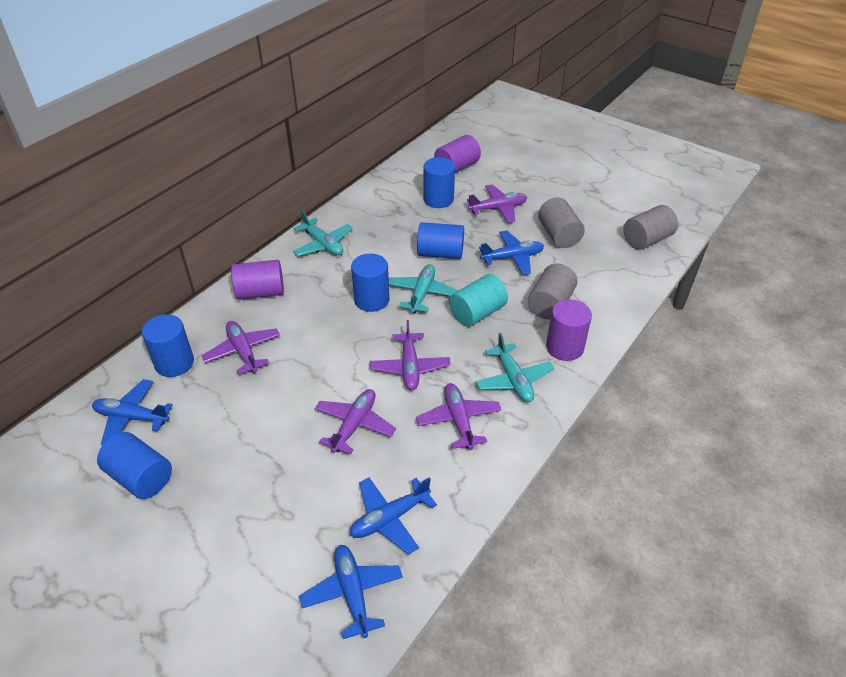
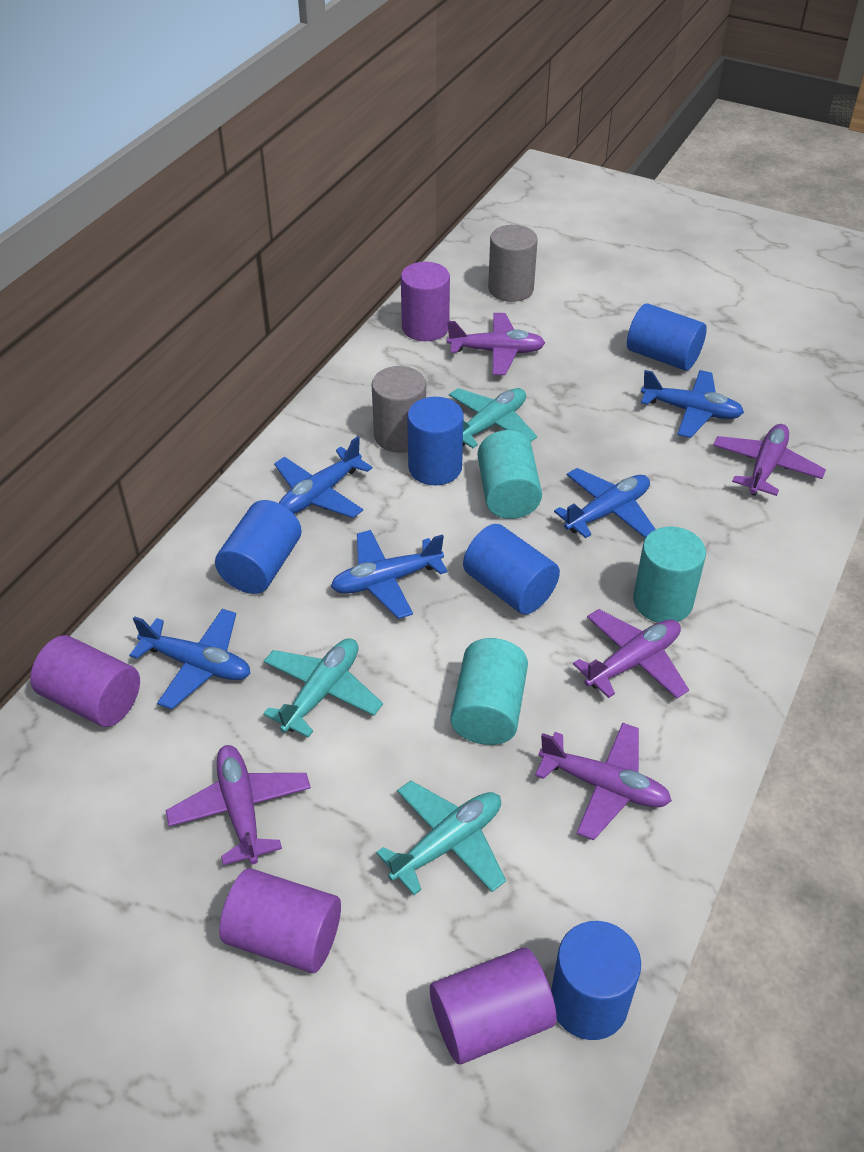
blue plane: [92,379,173,445] [299,545,403,639] [350,477,437,554] [479,231,544,275] = 4 -> [129,609,251,709] [274,436,372,518] [331,530,448,619] [554,468,656,538] [641,370,744,438] = 5
grey cylinder: [528,263,577,320] [538,197,585,248] [623,205,678,250] = 3 -> [372,366,426,453] [488,225,538,302] = 2
purple cylinder: [231,260,284,300] [434,135,481,173] [546,299,592,361] = 3 -> [30,635,140,727] [219,868,341,973] [401,262,450,341] [430,948,557,1064] = 4
turquoise cylinder: [449,274,508,327] = 1 -> [450,638,528,745] [478,430,542,519] [633,526,706,623] = 3

